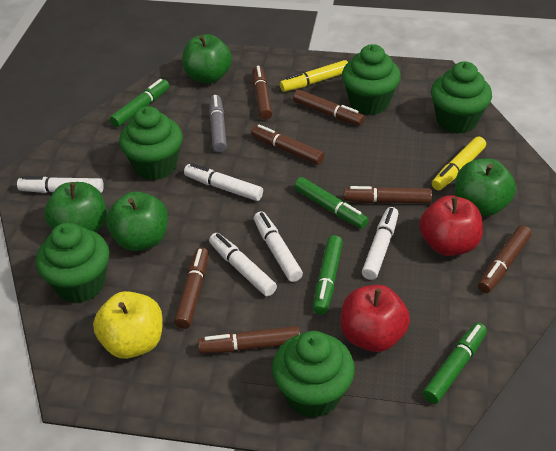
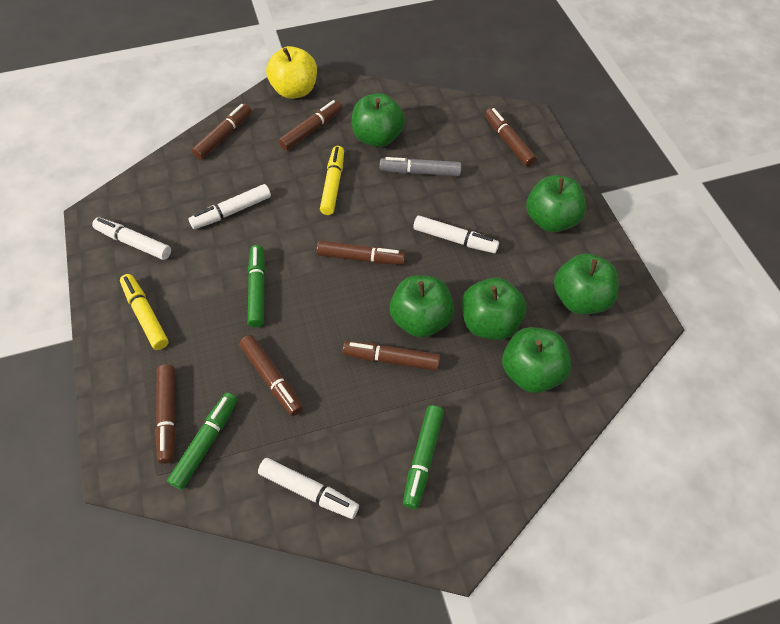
green apple: [45,182,107,232] [106,192,168,251] [182,34,232,84] [455,158,516,217] = 4 -> [352,93,405,147] [390,275,454,338] [462,277,526,340] [502,327,571,393] [526,175,586,232] [554,253,619,314] = 6
green cupcake: [36,223,109,303] [119,106,183,180] [272,331,355,418] [342,44,401,115] [431,61,492,134] = 5 -> none = 0
green marker: [110,79,169,127] [294,177,369,229] [313,235,343,315] [423,323,487,404] = 4 -> [167,393,238,490] [248,245,265,327] [403,405,444,509] = 3
red apple: [341,285,410,352] [419,195,483,256] = 2 -> none = 0
white marker: [17,176,104,193] [184,163,263,201] [209,233,277,296] [254,211,303,282] [362,207,399,280] = 5 -> [92,217,171,260] [188,184,271,229] [258,458,359,519] [413,215,499,253] = 4

